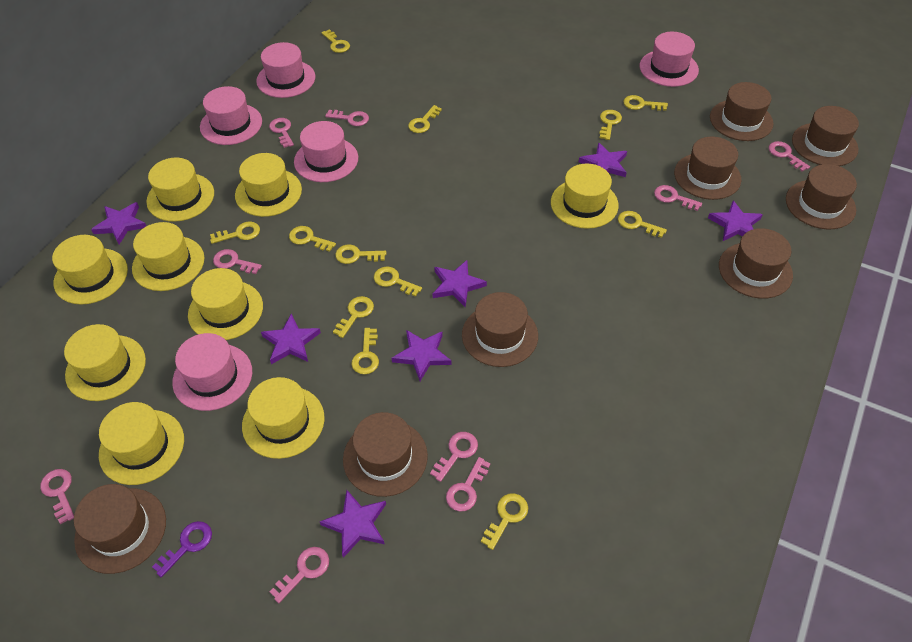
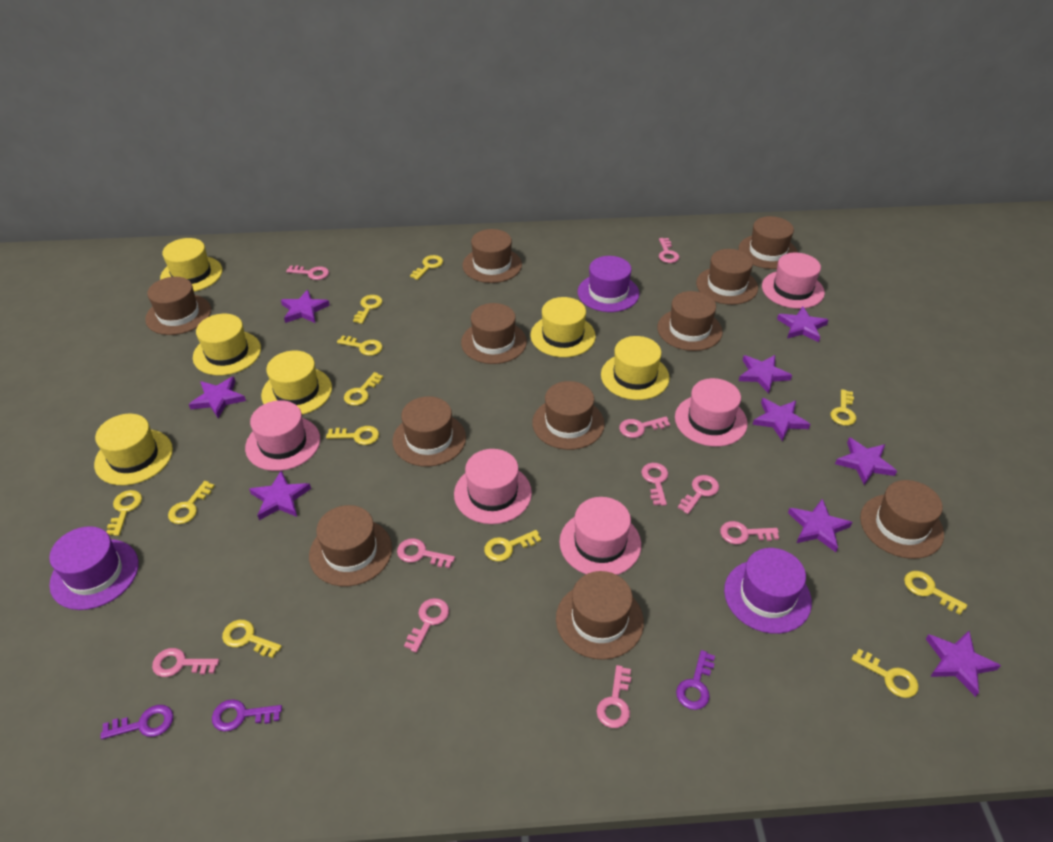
brown hat: [74,484,166,574] [343,412,428,497] [462,292,538,367] [674,137,741,200] [710,82,773,141] [719,228,793,299] [786,164,857,229] [792,106,859,166] = 8 -> [145,277,211,335] [309,505,392,586] [392,396,466,467] [461,303,527,364] [462,229,522,283] [532,381,605,450] [556,571,644,660] [657,291,723,351] [696,249,758,305] [738,216,798,269] [860,480,944,559] = 11
pink key: [40,469,74,524] [213,249,262,274] [269,118,294,148] [270,547,329,603] [325,110,369,126] [430,432,478,482] [446,457,491,512] [654,185,702,211] [769,141,810,172] = 9 -> [152,648,219,677] [286,265,329,280] [397,538,455,568] [404,598,449,653] [596,665,631,728] [619,417,670,438] [641,463,668,506] [659,238,679,263] [678,475,719,514] [720,521,779,544] = 10
purple hat: none = 0 -> [49,526,139,610] [578,256,639,312] [724,548,812,634] = 3
purple key: [152,521,212,577] = 1 -> [101,705,174,739] [212,699,282,732] [676,650,715,710] = 3
purple star: [91,202,146,244] [261,313,321,364] [320,490,386,558] [392,330,452,381] [432,260,487,308] [579,142,627,177] [708,200,763,241] = 7 -> [189,376,246,418] [249,470,311,520] [281,290,330,323] [739,355,792,394] [753,398,810,441] [777,306,828,342] [788,499,852,552] [835,437,897,485] [926,631,1001,697] = 9
yellow hat: [52,235,128,305] [64,324,146,401] [99,402,184,485] [132,222,204,291] [146,158,214,222] [188,268,263,340] [235,153,302,217] [242,377,325,459] [551,163,619,229] = 9 -> [94,414,173,485] [160,238,222,292] [193,314,261,375] [261,350,332,415] [530,297,596,357] [601,336,670,400] = 6

